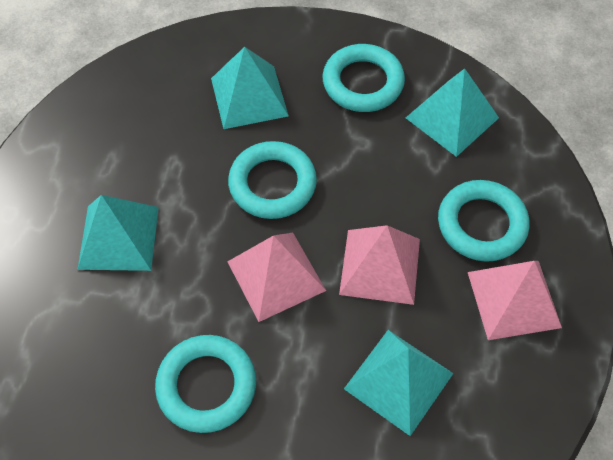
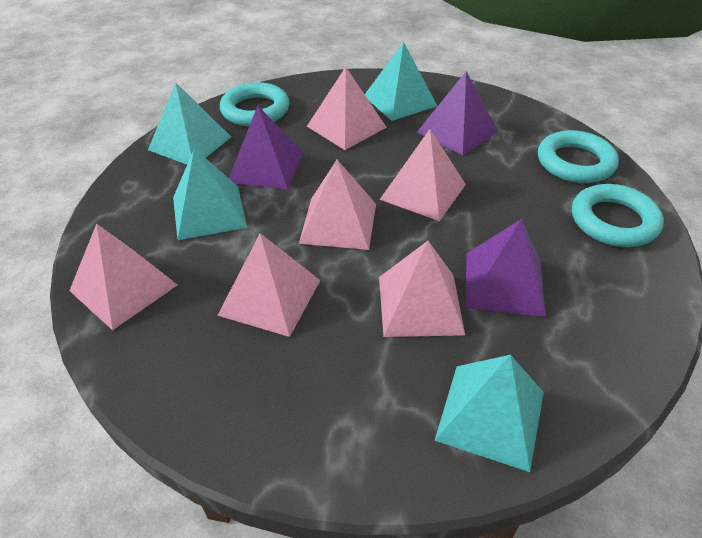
pink pyramid: [227,233,326,322] [339,225,420,305] [468,261,562,340] = 3 -> [69,224,178,330] [217,233,320,337] [299,160,376,250] [307,67,387,150] [379,129,466,221] [379,241,465,337] = 6
purple pyramid: none = 0 -> [229,106,303,190] [417,71,498,156] [465,219,546,317] = 3
turquoise ring: [155,335,256,433] [228,141,317,219] [323,44,405,112] [438,180,530,262] = 4 -> [220,82,289,126] [538,130,619,183] [572,184,664,247] = 3

